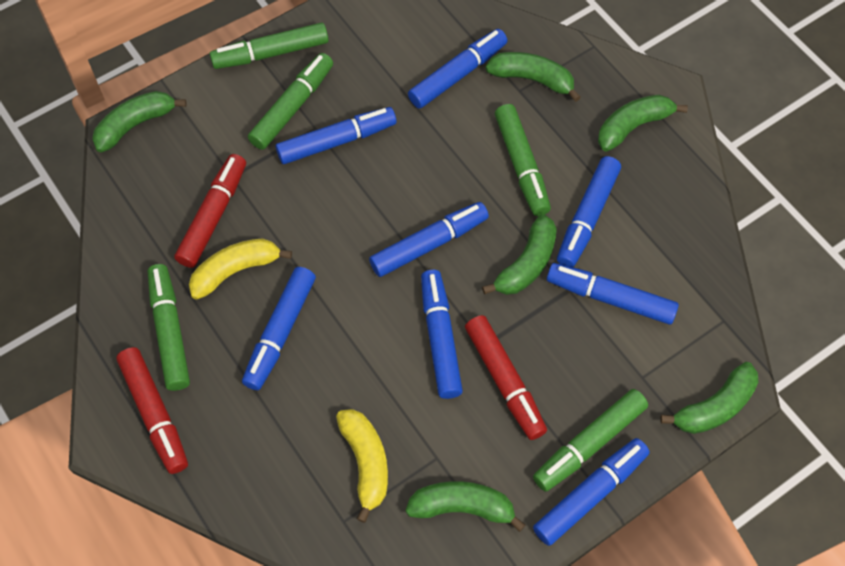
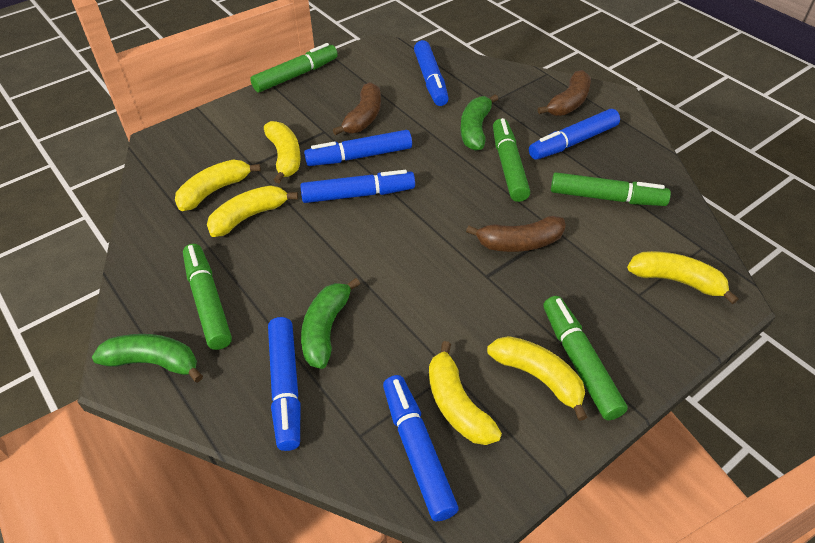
blue marker: [242,267,316,390] [276,107,397,164] [369,202,489,277] [408,29,507,109] [421,270,463,399] [533,438,650,546] [547,263,679,325] [557,156,621,267] = 8 -> [268,317,301,451] [300,170,415,203] [304,130,412,166] [383,375,459,522] [414,40,449,106] [529,109,620,160] = 6
brown banana: none = 0 -> [333,82,381,135] [466,216,566,252] [538,70,591,116] = 3
green banana: [93,91,187,152] [405,481,526,532] [482,214,557,295] [486,52,581,102] [598,95,688,151] [660,362,759,434] = 6 -> [92,334,203,382] [301,278,360,369] [461,95,498,151] = 3
red marker: [116,347,188,474] [174,154,246,268] [465,315,547,440] = 3 -> none = 0
yellow banana: [189,238,292,300] [336,409,388,523] = 2 -> [175,160,261,211] [207,185,298,237] [264,121,301,183] [429,341,502,445] [487,336,587,421] [627,251,739,305] = 6

